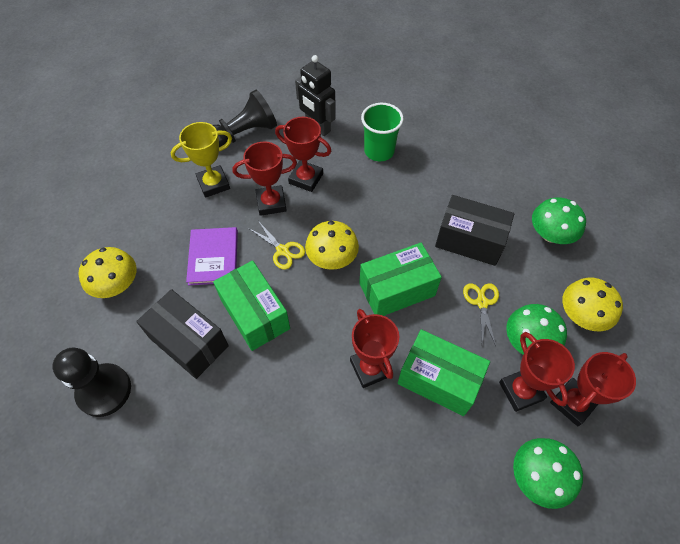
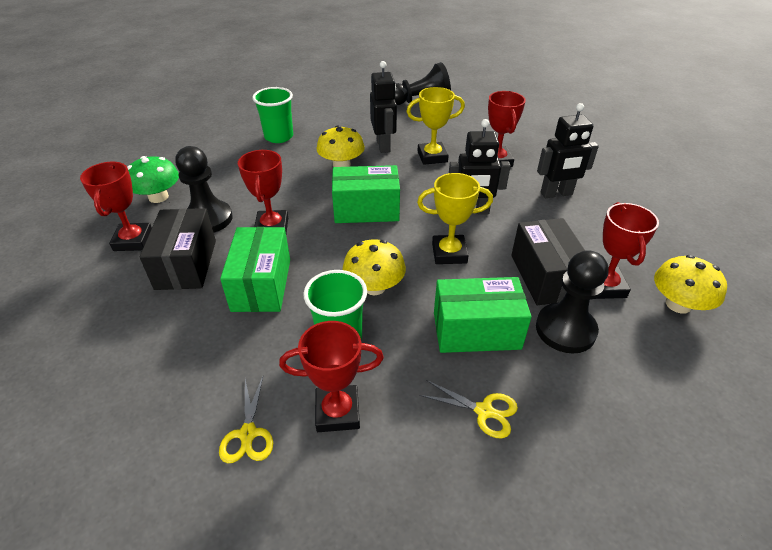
black pawn: [52,347,131,417] [213,90,277,147] = 2 -> [175,146,233,233] [394,62,451,105] [536,250,609,353] = 3
black robot: [295,55,335,136] = 1 -> [370,61,397,153] [449,119,511,215] [537,103,599,198] = 3
green cup: [361,103,404,161] = 1 -> [252,87,293,143] [303,270,367,340] = 2
green mushroom: [506,304,567,354] [513,438,583,509] [532,198,586,244] = 3 -> [127,156,179,203] = 1
purple book: [186,227,238,286] = 1 -> none = 0
yellow trophy: [171,122,232,198] = 1 -> [406,87,465,165] [417,173,493,264] = 2

